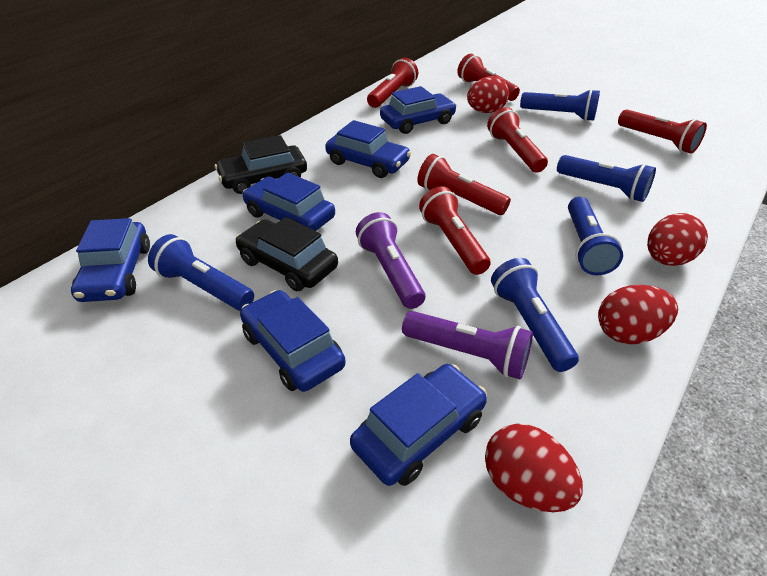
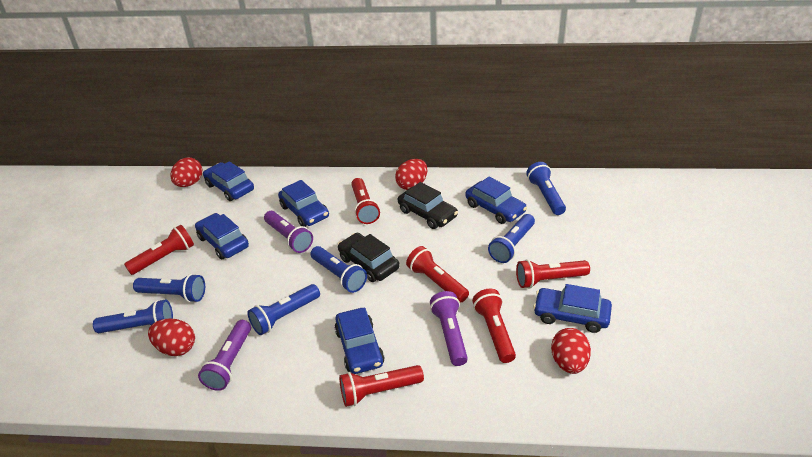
blue flashlight: [148,234,254,311] [491,258,579,372] [520,89,600,121] [557,155,656,202] [568,197,623,275] = 5 -> [93,300,173,333] [133,274,205,302] [247,284,320,335] [310,246,367,293] [488,214,535,263] [526,162,566,215] = 6
purple flashlight: [356,212,425,309] [402,311,533,379] = 2 -> [198,320,251,391] [264,211,313,253] [430,291,468,366] = 3

